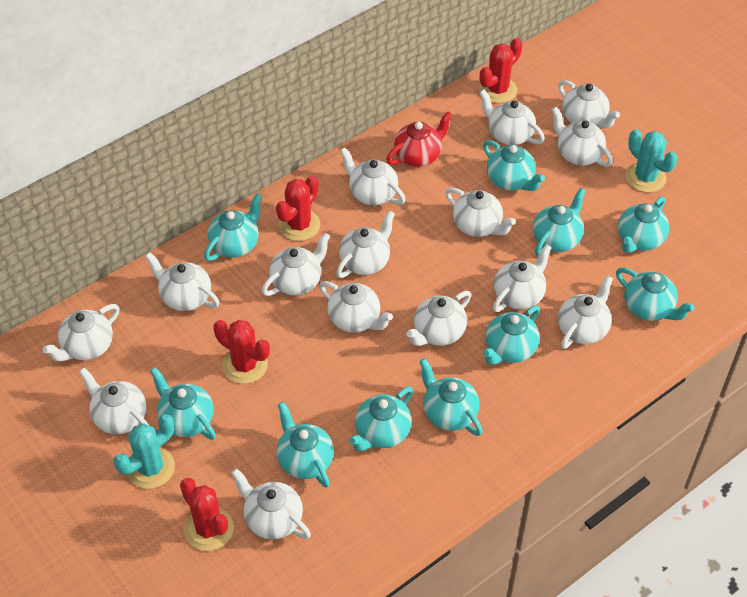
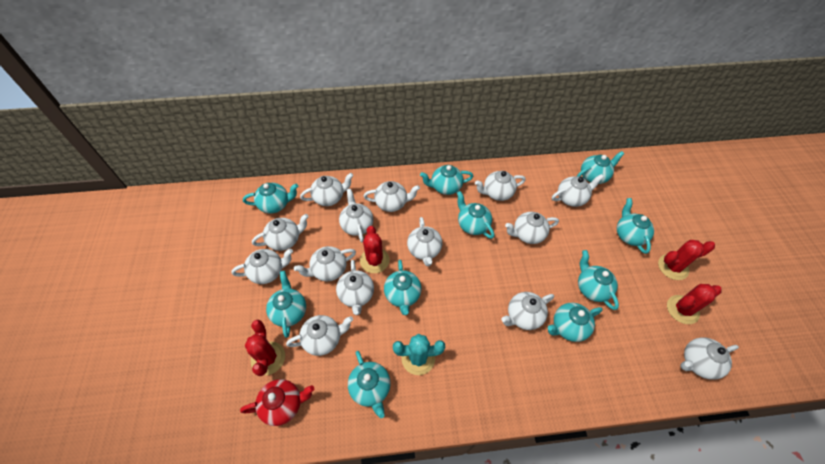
turquoise cactus: [114,414,175,489] [625,129,678,193] = 2 -> [393,334,445,375] = 1
white teapot: [43,304,119,361] [79,368,149,434] [145,252,220,311] [231,468,311,539] [262,233,330,296] [319,281,393,333] [336,211,395,278] [340,147,406,205] [406,291,471,346] [445,187,516,237] [479,89,545,145] [492,244,552,312] [551,107,613,167] [558,80,620,128] [558,275,613,349] = 15 -> [232,249,293,284] [252,214,309,251] [286,315,353,356] [294,246,356,281] [300,173,353,206] [336,260,374,315] [339,189,373,242] [363,181,420,212] [407,217,442,266] [475,171,526,201] [502,292,554,330] [505,212,559,244] [552,174,604,207] [681,337,739,380] = 14

